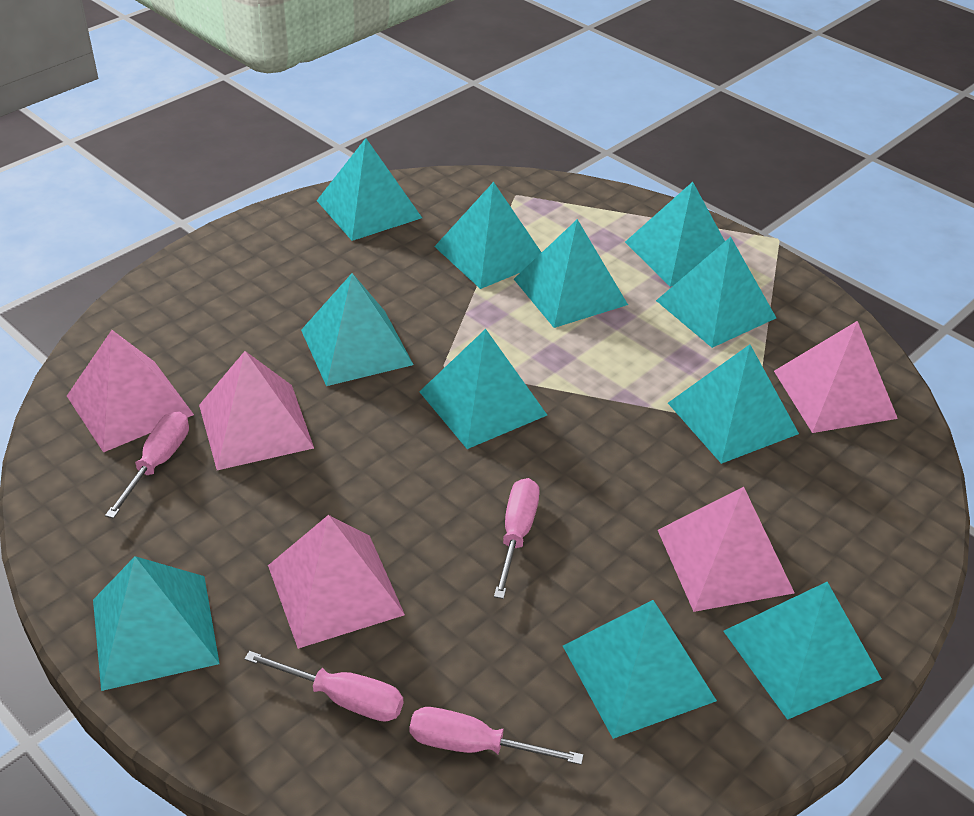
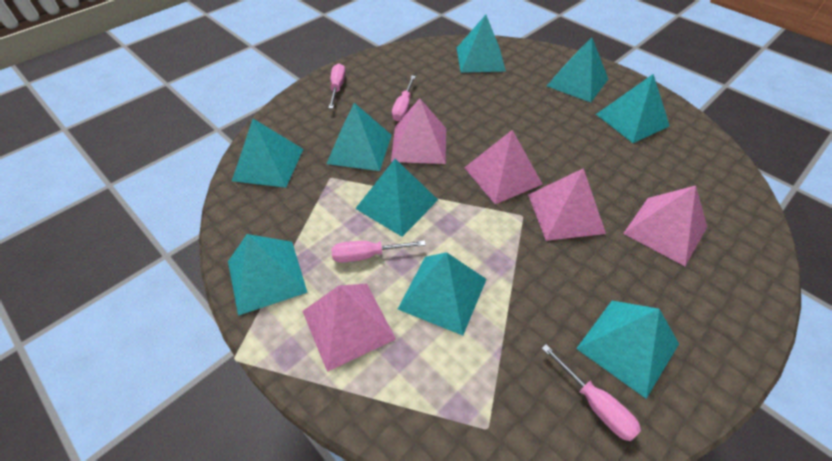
turquoise pyramid: [93,556,220,691] [301,273,413,386] [317,138,422,241] [419,329,547,449] [434,182,542,289] [514,219,628,328] [563,600,717,739] [625,182,725,287] [656,237,776,348] [668,344,799,464] [723,582,882,720] = 11 -> [228,234,308,316] [232,119,303,188] [326,103,392,171] [355,159,438,237] [398,252,487,336] [457,15,506,73] [547,37,608,102] [576,301,679,399] [596,74,670,143] = 9

